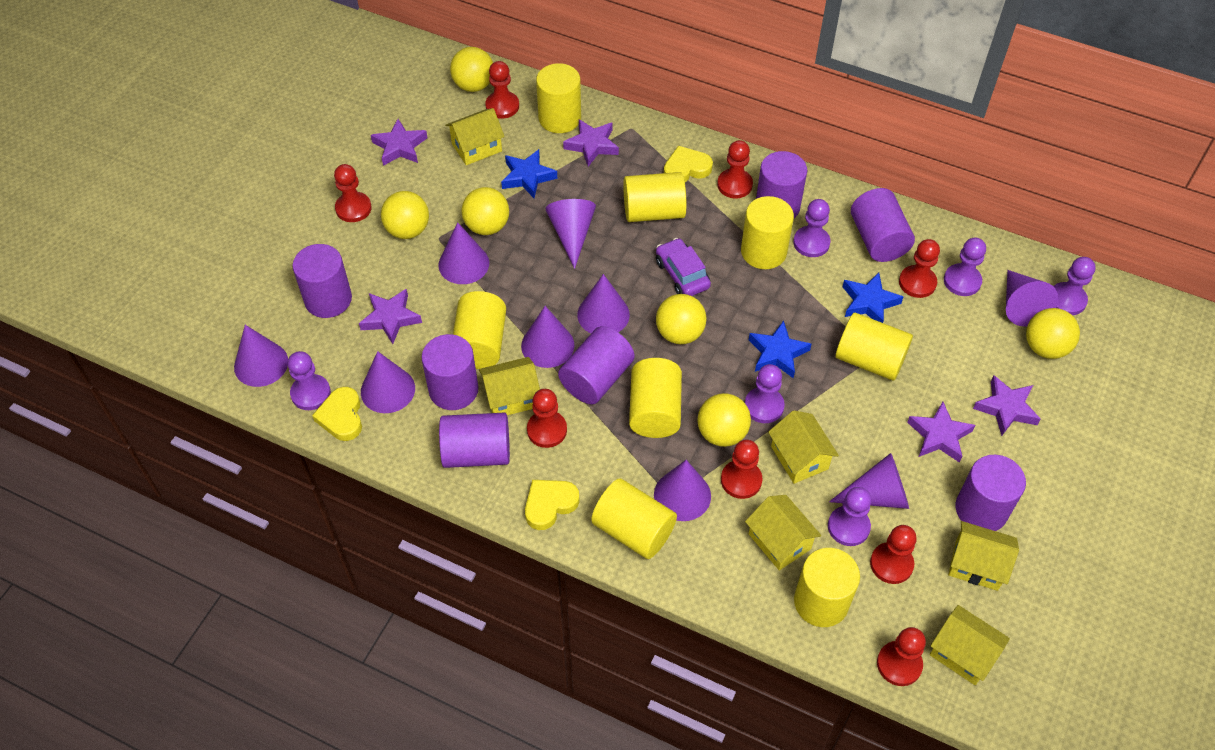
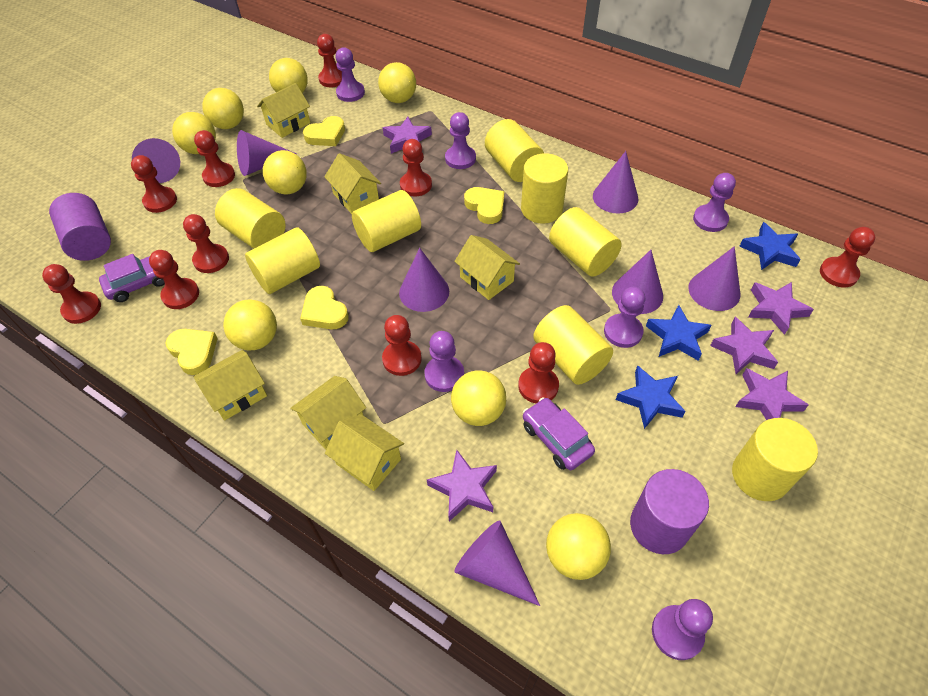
purple car: [656,238,711,296] = 1 -> [99,254,165,302] [523,397,595,470] = 2
purple cone: [234,325,288,387] [361,351,415,413] [438,222,489,284] [521,306,574,368] [546,199,596,269] [577,274,630,333] [654,460,711,521] [829,453,909,509] [1006,270,1058,327] = 9 -> [132,138,180,183] [237,130,296,176] [399,248,449,312] [454,520,540,606] [593,151,638,213] [612,250,663,314] [688,246,740,311] = 7
purple cylinder: [292,244,352,318] [421,334,479,410] [439,412,510,468] [558,326,635,404] [756,151,807,218] [851,188,915,262] [956,455,1026,531] = 7 -> [49,193,111,261] [630,469,709,554] = 2
red pawn: [334,164,372,222] [485,61,519,119] [527,389,567,448] [717,140,753,198] [721,440,762,499] [870,525,917,584] [877,627,926,686] [899,239,940,298] = 8 -> [42,264,101,324] [131,155,177,213] [149,250,199,309] [183,214,229,273] [194,130,235,187] [317,34,342,87] [382,315,422,376] [400,139,432,196] [518,342,559,403] [820,227,875,287] = 10
yellow ball: [381,191,429,239] [450,47,493,92] [461,187,509,235] [656,294,707,344] [697,393,751,447] [1026,308,1080,359] = 6 -> [172,112,216,154] [202,88,244,129] [223,299,277,351] [263,150,307,194] [269,58,308,93] [378,62,416,103] [451,370,506,426] [546,513,611,580] = 8
yellow heart: [312,387,362,441] [525,480,580,530] [664,146,713,182] = 3 -> [165,329,218,375] [300,286,349,329] [303,116,345,146] [464,187,504,224] = 4

